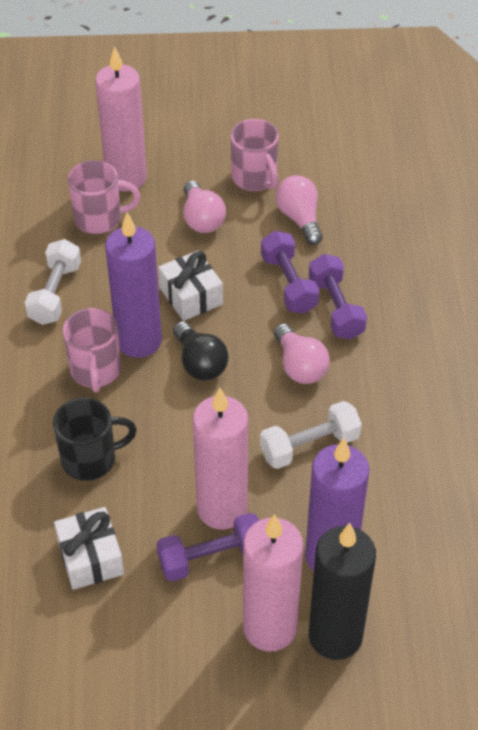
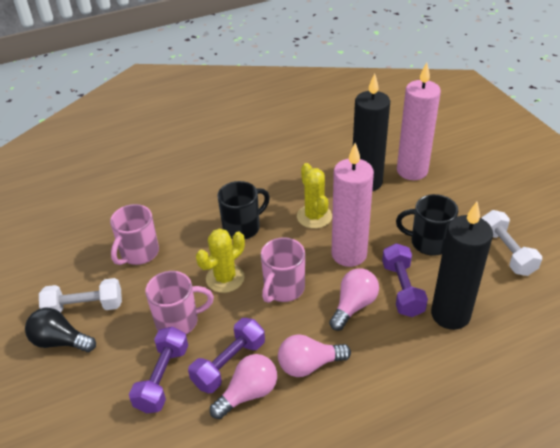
black candle: [309,523,376,660] = 1 -> [353,73,390,191] [431,202,493,330] = 2
black mug: [53,397,137,481] = 1 -> [218,181,270,239] [396,194,458,256] = 2
pink candle: [95,46,147,192] [193,388,248,529] [243,514,303,652] = 3 -> [332,143,374,267] [397,62,441,180] = 2
purple candle: [105,212,162,358] [305,438,369,571] = 2 -> none = 0
white gift: [54,507,124,590] [158,251,223,321] = 2 -> none = 0
yellow cactus: none = 0 -> [196,229,245,293] [297,163,332,229] = 2

